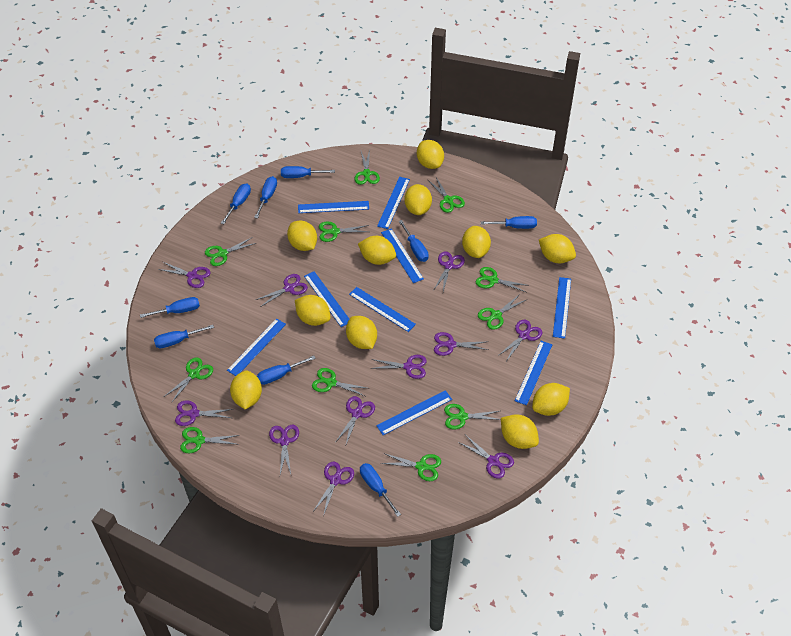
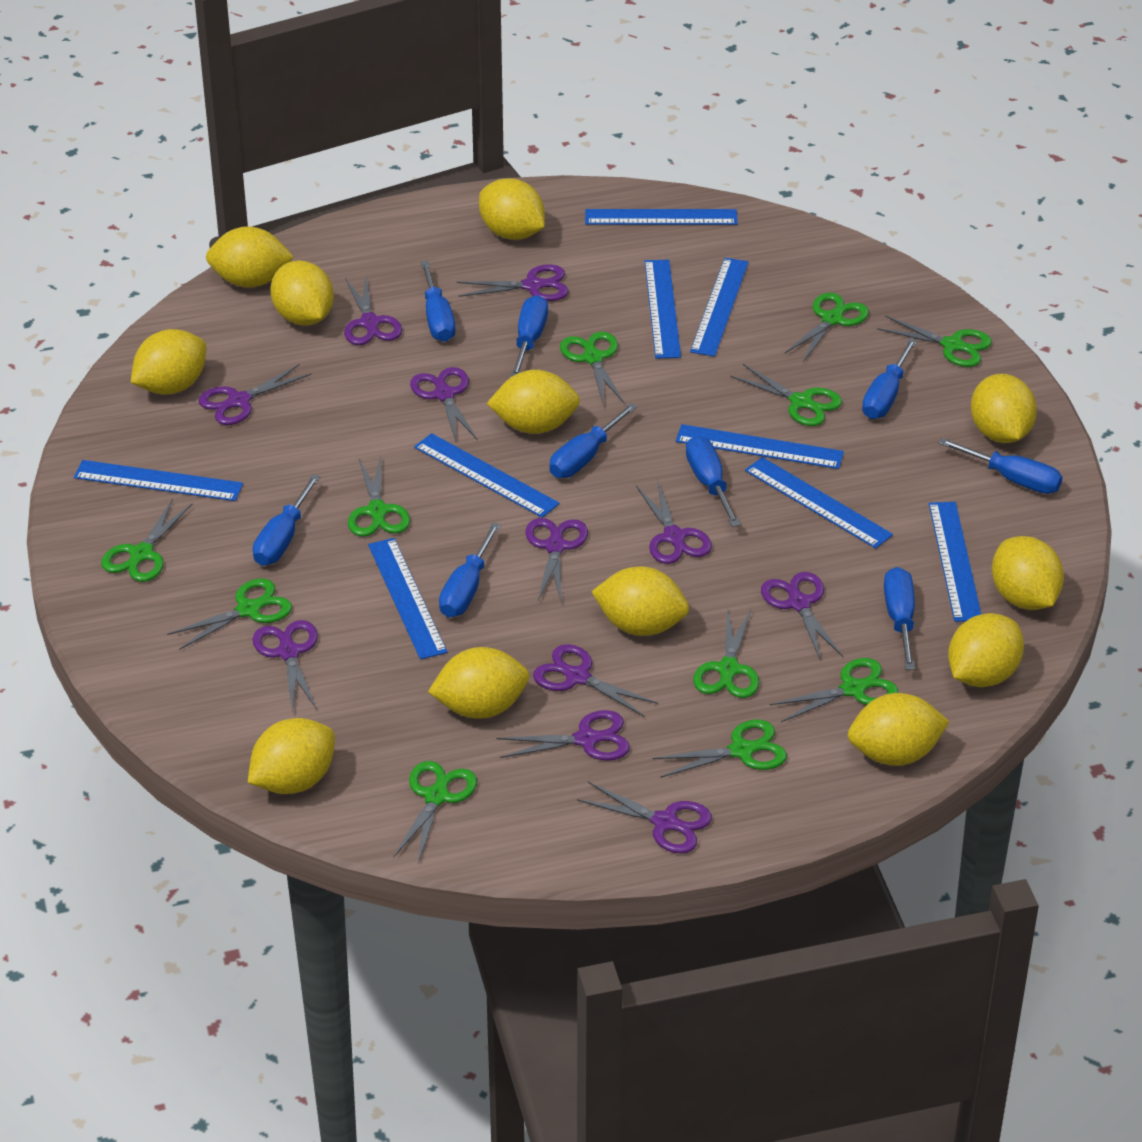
yellow lemon: [230,370,262,410] [287,220,317,251] [295,295,331,326] [346,316,377,349] [358,236,396,265] [404,184,432,215] [417,140,444,169] [462,226,491,258] [501,414,539,449] [532,383,570,416] [539,234,576,263] = 11 -> [131,329,206,395] [206,226,294,288] [248,718,335,794] [270,260,334,326] [428,647,529,719] [479,178,545,240] [486,370,580,434] [591,566,689,636] [848,693,950,766] [948,613,1024,687] [971,374,1037,443] [992,536,1064,610] = 12

